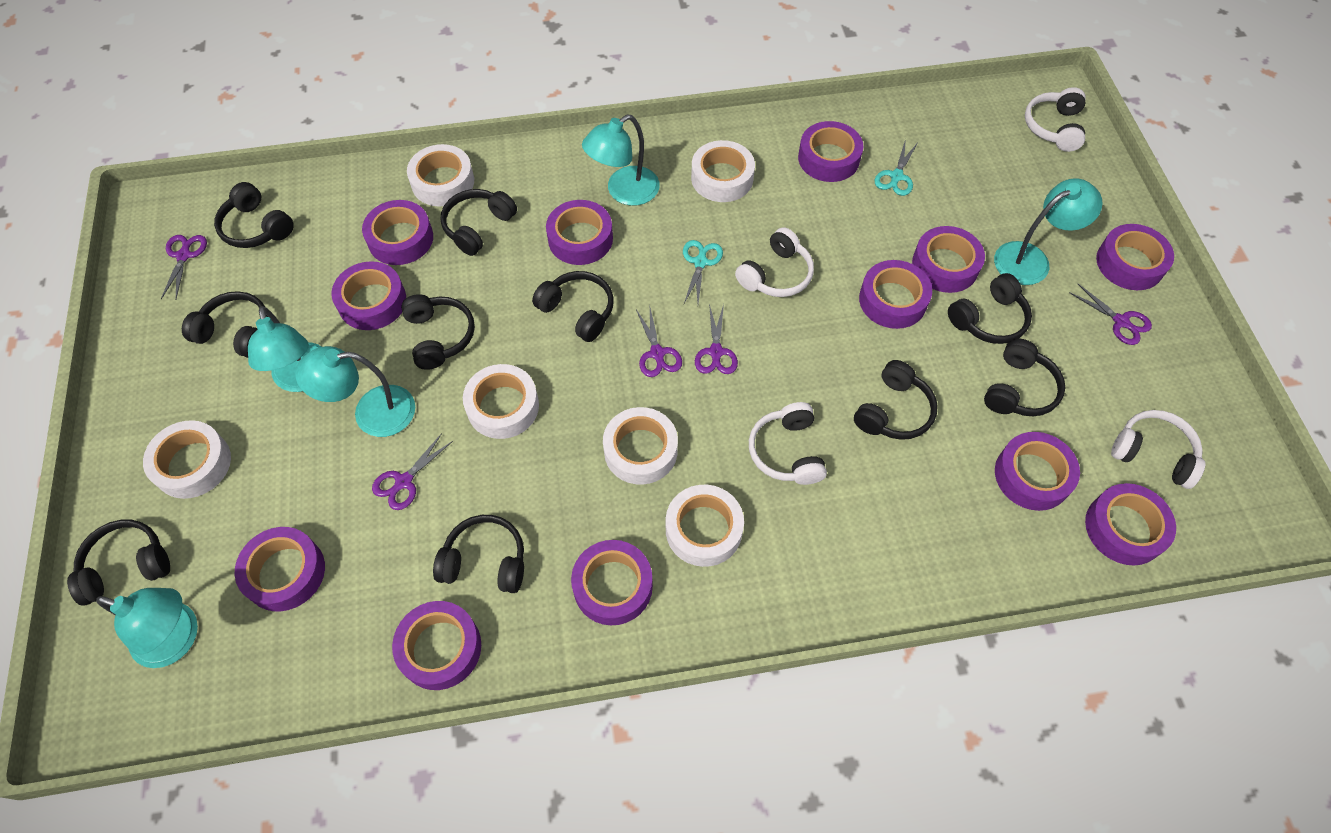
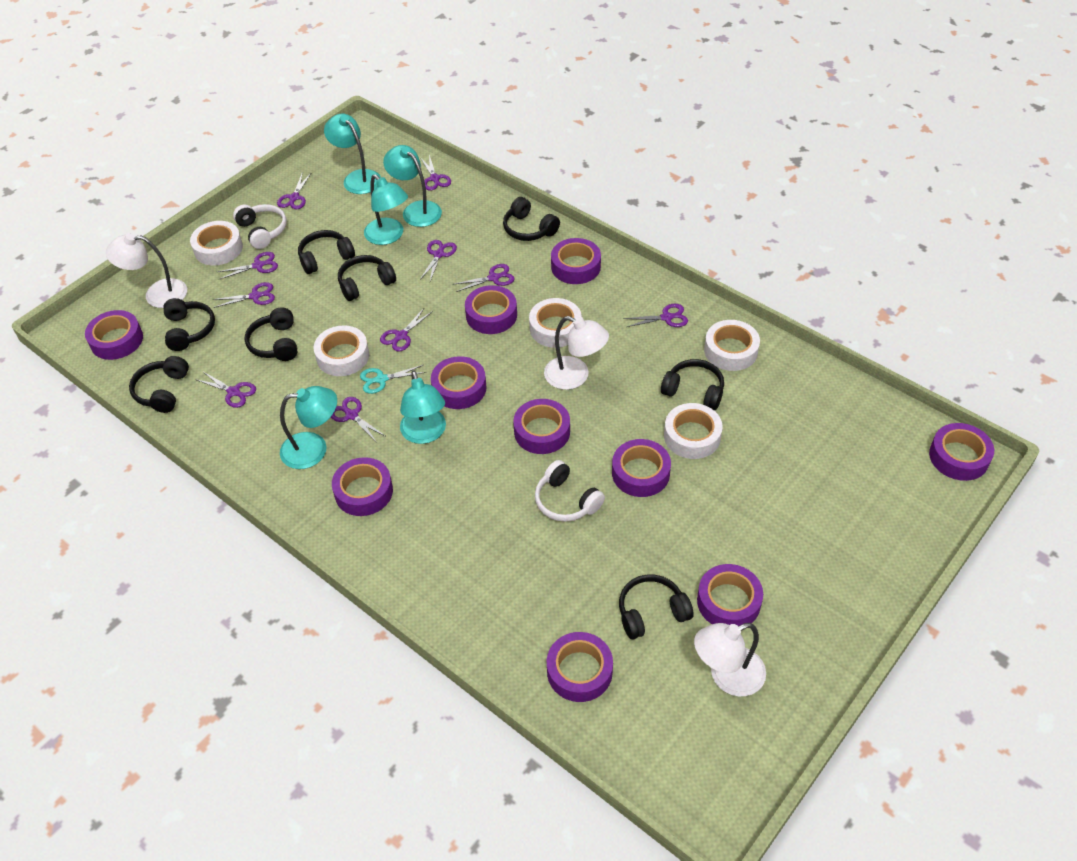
black headphones: [67,520,170,605] [182,291,268,358] [214,182,294,248] [401,294,475,370] [433,515,524,593] [440,189,517,256] [532,271,614,342] [854,360,938,440] [948,273,1032,344] [984,339,1065,416] = 10 -> [129,356,189,413] [163,298,215,351] [245,307,298,361] [298,230,355,274] [338,255,396,301] [503,197,560,241] [619,574,694,639] [661,359,724,410] = 8
purple scissors: [161,235,207,299] [372,433,453,510] [636,308,682,377] [695,304,738,374] [1069,284,1152,345] = 5 -> [195,371,256,408] [212,282,275,308] [217,252,278,279] [277,173,311,209] [331,397,385,441] [380,307,433,352] [420,155,451,191] [420,240,457,281] [454,264,514,292] [623,304,688,327] = 10
purple tape: [235,527,325,611] [331,261,406,330] [362,200,433,265] [392,601,481,690] [546,200,613,265] [571,540,653,625] [798,121,863,182] [859,260,932,329] [912,226,985,293] [995,432,1080,511] [1085,483,1176,566] [1096,224,1174,290] = 12 -> [85,310,143,360] [332,457,393,516] [431,356,487,409] [465,285,517,334] [513,399,570,454] [547,632,613,702] [551,238,601,284] [612,439,671,497] [697,564,763,626] [929,423,994,481] = 10
turquoise scissors: [683,240,723,303] [875,139,918,196] = 2 -> [360,365,426,394] = 1
white headphones: [735,227,814,297] [749,402,827,485] [1025,87,1086,152] [1111,410,1206,489] = 4 -> [233,204,287,249] [535,460,605,522] = 2
white lamp: none = 0 -> [106,233,187,308] [544,316,609,390] [694,623,766,697] = 3
white tape: [143,420,231,499] [407,144,474,206] [463,364,539,439] [603,407,678,485] [666,485,744,567] [691,140,755,202] = 6 -> [190,221,243,265] [313,325,369,376] [529,298,582,348] [664,403,723,459] [704,320,760,371] = 5

